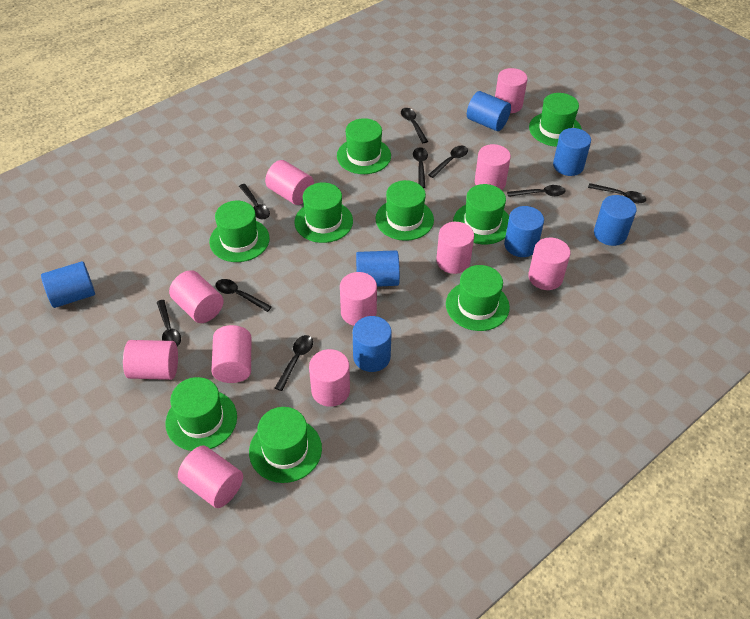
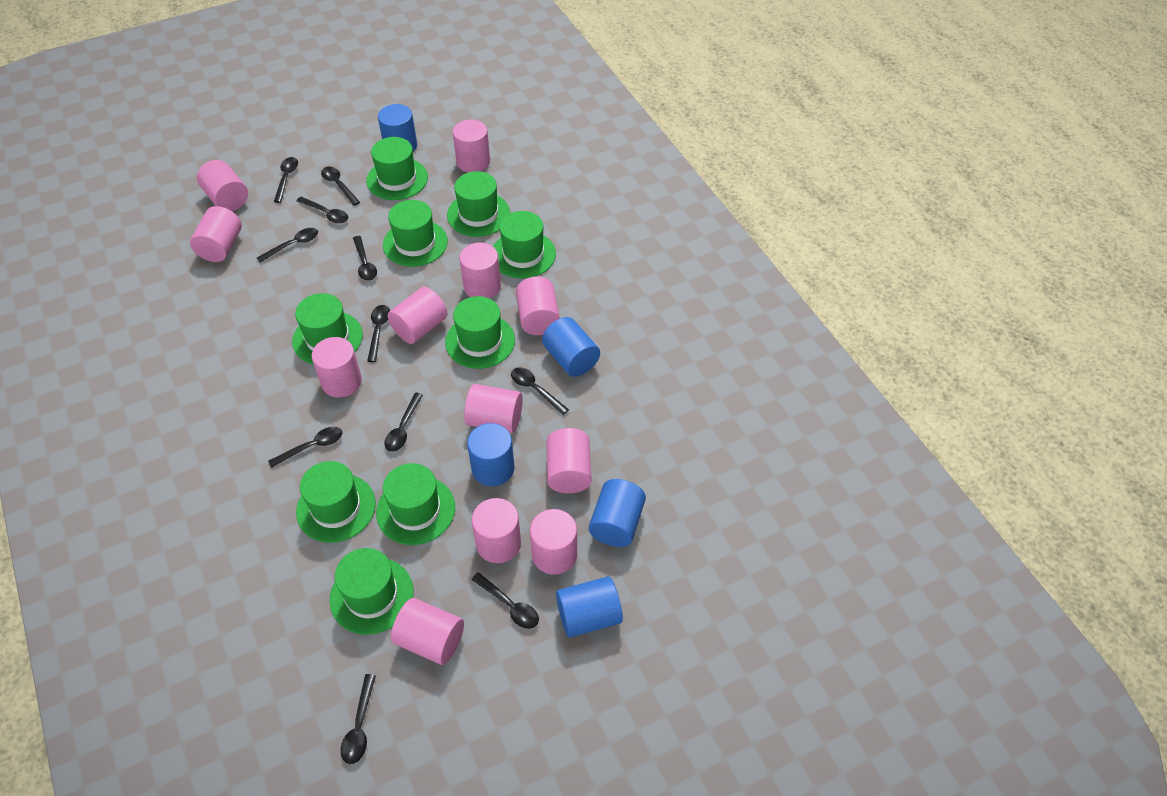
black spoon: [157,300,181,346] [216,279,272,312] [239,184,270,219] [275,335,313,391] [401,108,428,143] [413,147,428,188] [428,146,468,178] [507,185,565,197] [588,183,646,203] = 9 -> [257,228,318,262] [268,427,342,468] [274,157,298,203] [296,197,348,224] [321,167,360,206] [340,674,376,764] [353,236,377,281] [367,305,390,362] [384,393,423,452] [471,572,539,629] [511,367,569,415] = 11
blue cylinder: [41,261,95,308] [353,316,392,372] [356,250,400,287] [467,91,511,131] [504,206,544,257] [553,128,591,176] [594,195,637,246] = 7 -> [378,104,417,152] [467,423,515,486] [542,317,600,377] [556,576,623,638] [589,479,646,547] = 5
pink cylinder: [123,340,178,380] [169,270,224,323] [178,445,243,508] [211,325,251,383] [265,160,314,205] [309,349,350,407] [340,272,377,326] [436,222,474,274] [475,144,511,190] [495,68,528,113] [528,237,571,290] = 11 -> [190,206,242,262] [197,160,248,211] [312,337,362,398] [388,287,447,344] [391,598,464,665] [453,120,490,172] [459,242,501,299] [464,384,523,433] [472,498,521,563] [516,276,560,335] [530,509,577,575] [547,428,592,493] = 12

